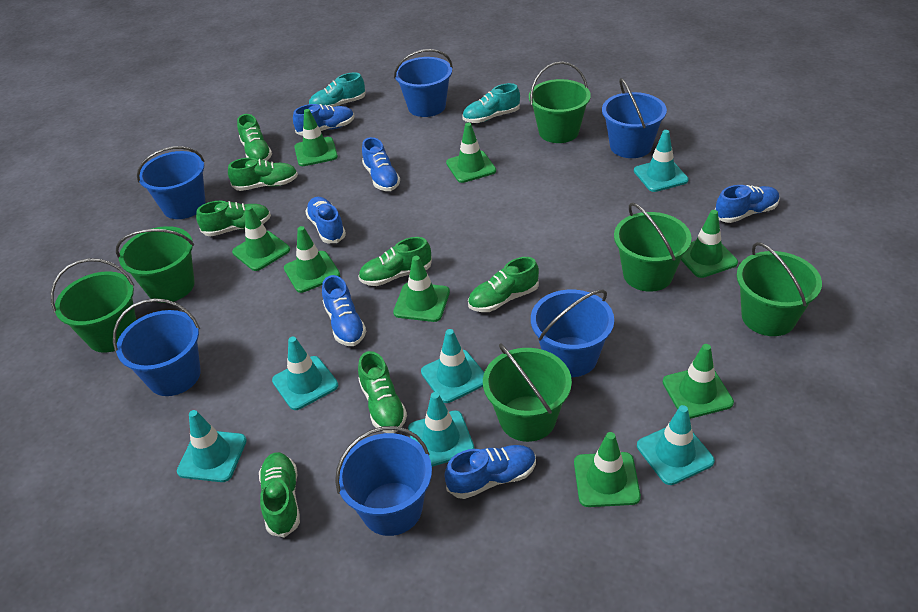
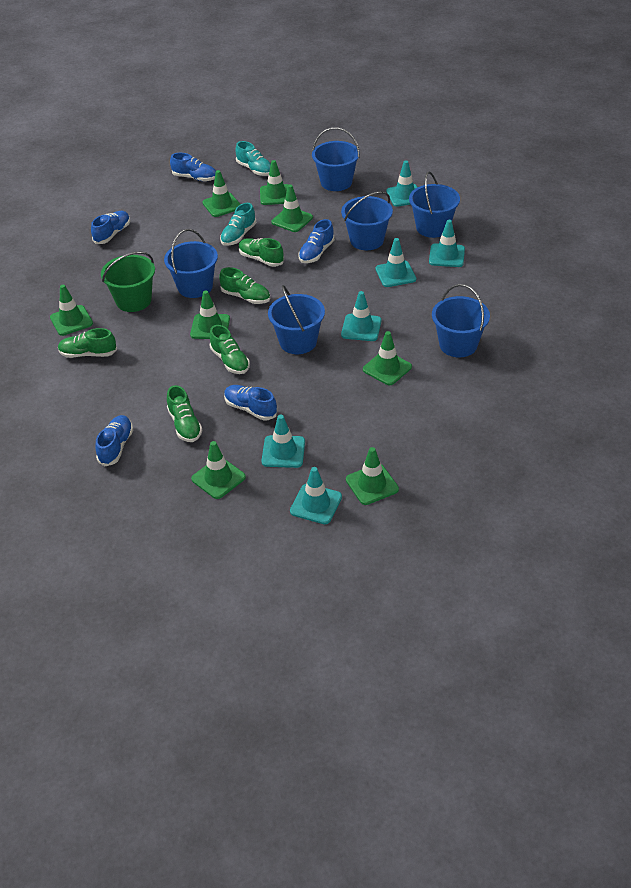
blue shoe: [293,104,354,136] [305,197,346,243] [322,275,366,346] [362,137,400,191] [444,445,536,499] [715,185,780,223] = 6 -> [91,211,130,244] [96,415,133,466] [170,153,216,181] [224,385,277,420] [298,219,335,263] = 5
green bucket: [51,258,136,353] [116,226,195,303] [483,343,572,442] [529,62,591,143] [614,203,692,292] [737,242,822,336] = 6 -> [101,251,155,312] = 1
green shoe: [196,201,271,236] [228,158,298,191] [237,114,272,161] [259,452,300,537] [358,237,432,286] [358,351,407,433] [468,257,539,312] = 7 -> [58,328,117,358] [167,385,203,442] [209,325,250,374] [219,267,270,304] [239,238,284,267] = 5

